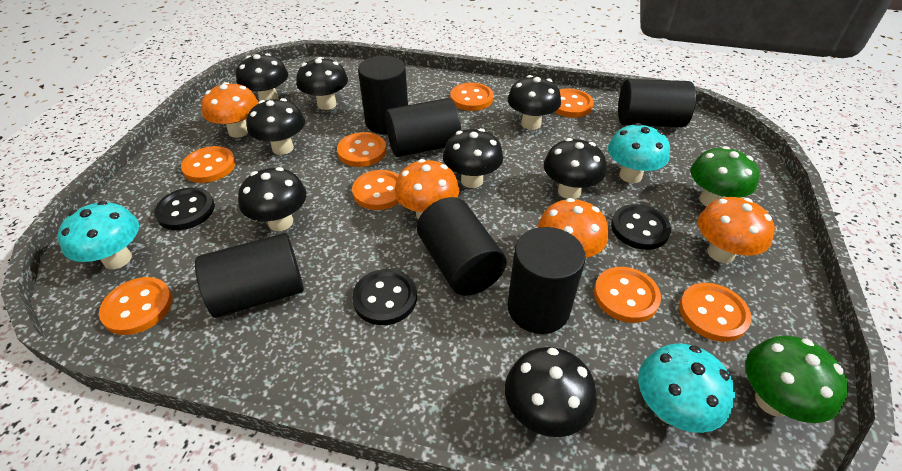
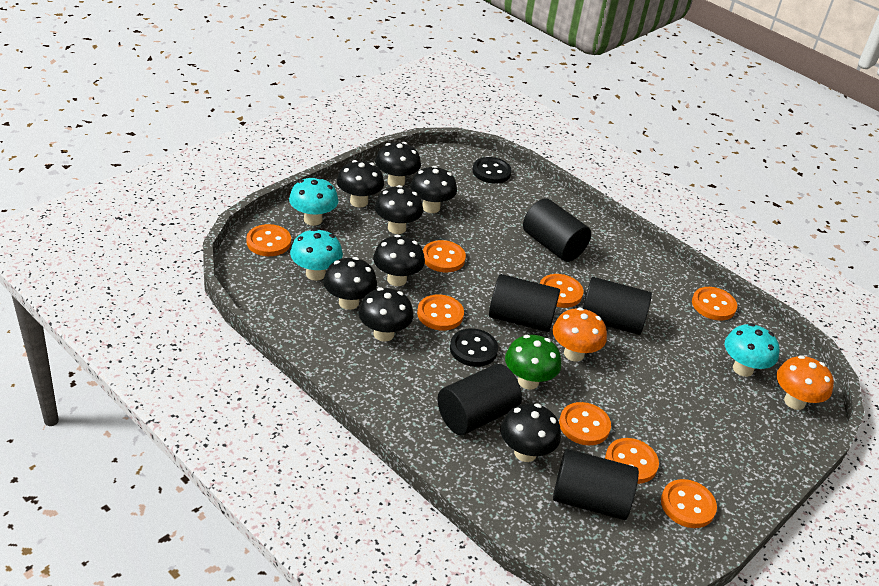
black button: [154,187,215,230] [352,269,417,325] [611,204,671,250] = 3 -> [450,328,498,367] [473,157,512,184] = 2
black cylinder: [195,233,304,318] [358,56,408,135] [385,98,461,157] [417,197,507,296] [508,227,586,334] [618,79,696,127] = 6 -> [437,364,522,435] [489,274,560,332] [523,198,591,262] [553,449,639,520] [583,277,652,335] = 5
green mushroom: [690,146,759,207] [746,336,848,423] = 2 -> [505,335,561,390] = 1
orange mushroom: [202,82,258,138] [395,159,459,220] [537,198,608,258] [698,197,775,263] = 4 -> [553,307,607,361] [777,355,834,410] = 2

